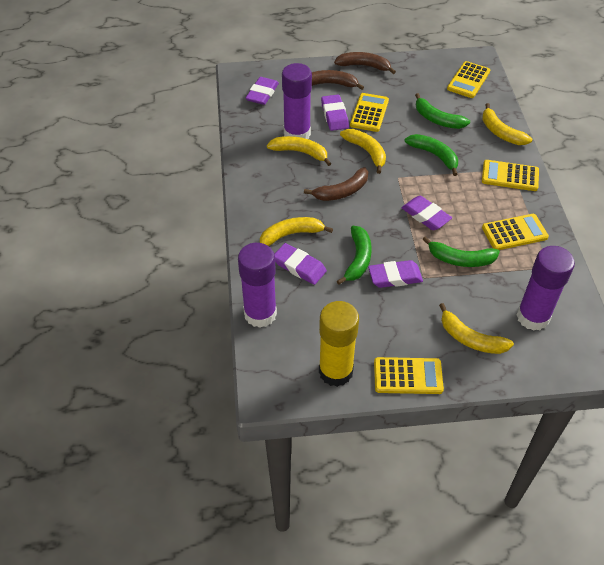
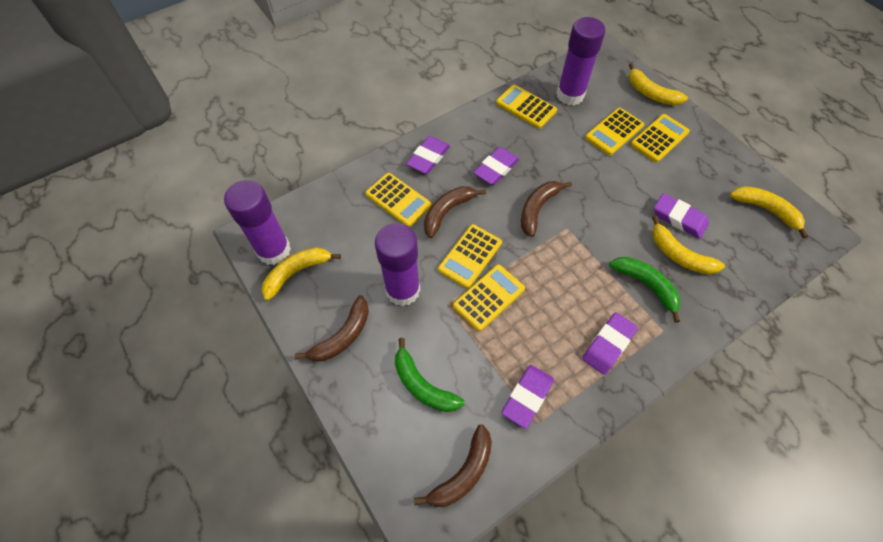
brown banana: [304,167,368,201] [312,70,364,90] [334,52,396,74] = 3 -> [295,295,369,361] [414,424,492,507] [424,186,486,238] [521,181,572,237] = 4
green banana: [337,226,372,285] [405,134,458,176] [415,93,470,129] [422,236,500,267] = 4 -> [395,338,464,412] [609,257,681,323] = 2
yellow banana: [260,217,333,246] [267,136,331,166] [340,129,386,174] [439,303,514,354] [482,103,532,145] = 5 -> [262,247,341,300] [629,63,688,105] [652,216,725,275] [730,186,808,238] = 4
yellow calculator: [350,93,389,132] [374,357,444,394] [447,61,490,98] [482,160,539,191] [482,214,549,250] = 5 -> [365,173,432,227] [438,224,502,289] [453,264,525,331] [496,85,557,129] [585,108,644,155] [630,114,690,162] = 6
yellow glue stick: [319,301,359,387] = 1 -> none = 0

